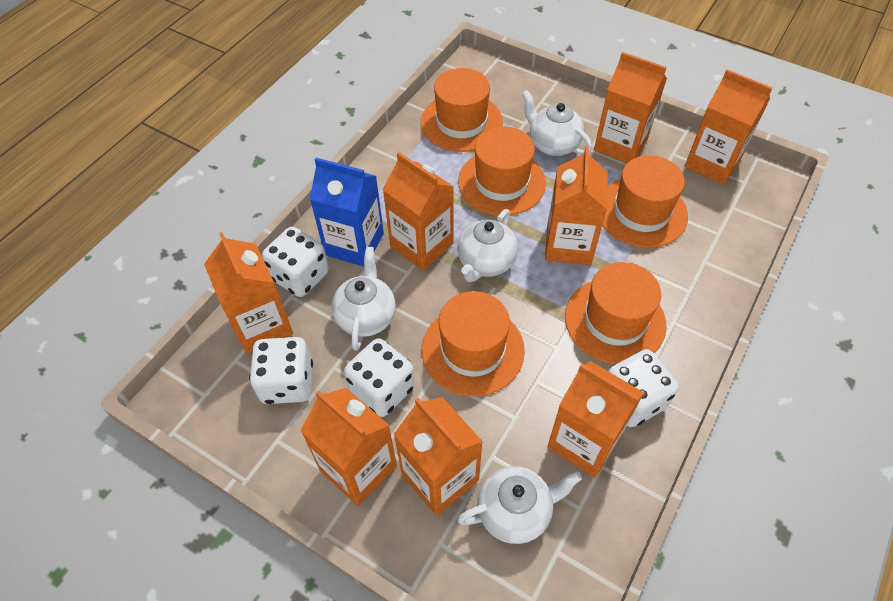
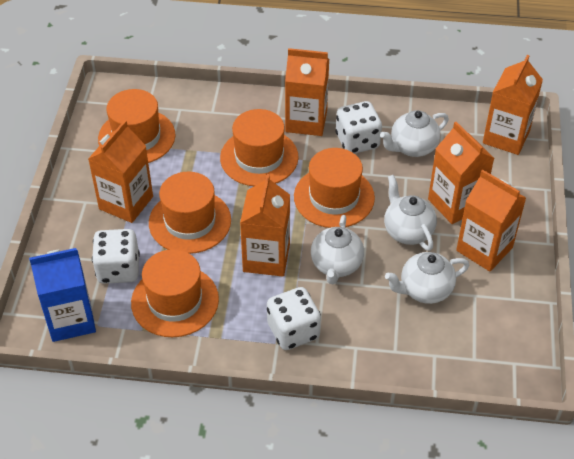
orange carton: [204,232,293,354] [300,388,397,506] [383,152,454,270] [394,397,483,516] [545,146,607,265] [547,361,644,478] [594,52,667,163] [684,69,772,185] = 8 -> [88,120,153,223] [240,174,290,277] [285,48,329,136] [428,122,495,224] [456,170,526,272] [483,55,543,155] = 6
white dice: [249,337,313,404] [262,227,329,297] [344,338,415,417] [608,349,679,427] = 4 -> [92,229,140,284] [267,287,321,350] [335,101,382,154] = 3

